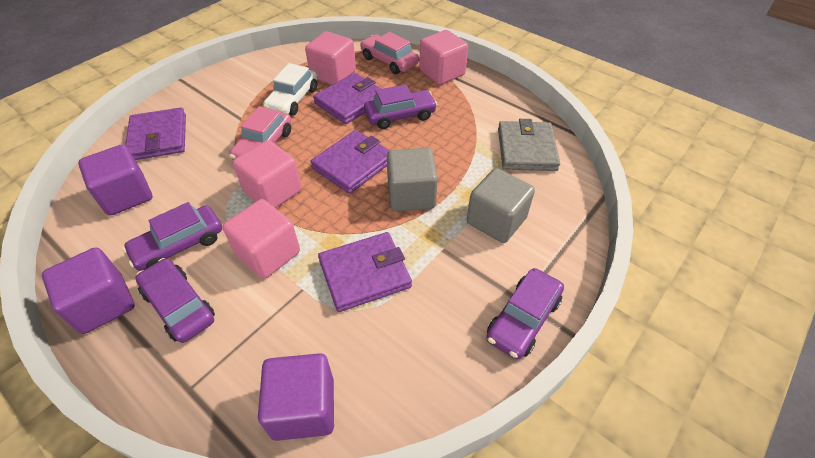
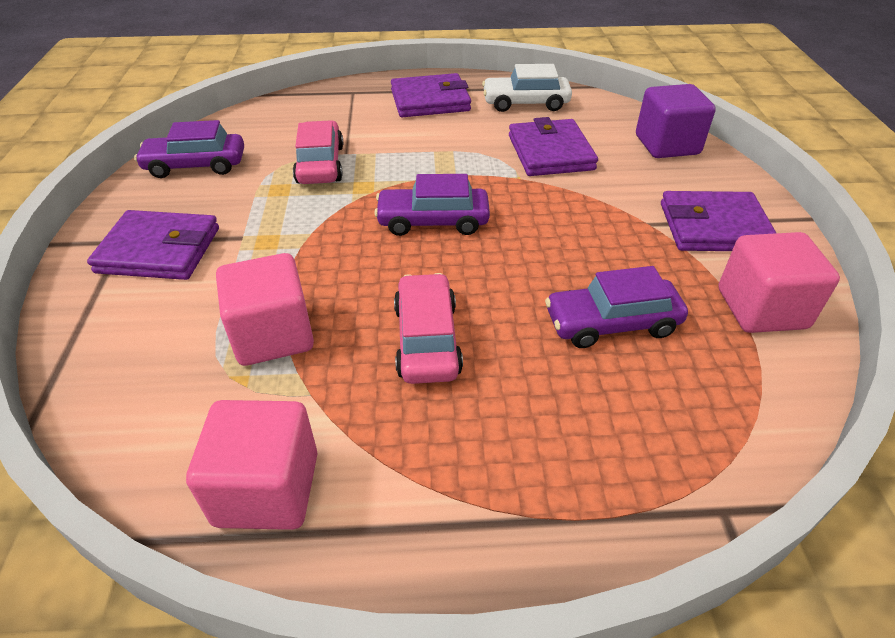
grey cube: [387,148,438,211] [467,168,535,243] = 2 -> none = 0
grey wallet: [498,119,560,171] = 1 -> none = 0
pink cube: [223,199,300,279] [233,140,302,208] [305,31,356,85] [419,30,468,85] = 4 -> [186,400,317,530] [216,253,314,366] [718,232,840,333] = 3
purple car: [122,202,222,271] [135,258,215,343] [364,84,438,129] [486,268,564,359] = 4 -> [134,120,244,178] [374,174,490,236] [545,266,688,348] = 3
purple cube: [42,247,134,334] [78,145,152,216] [258,353,334,441] = 3 -> [636,84,716,158] = 1

